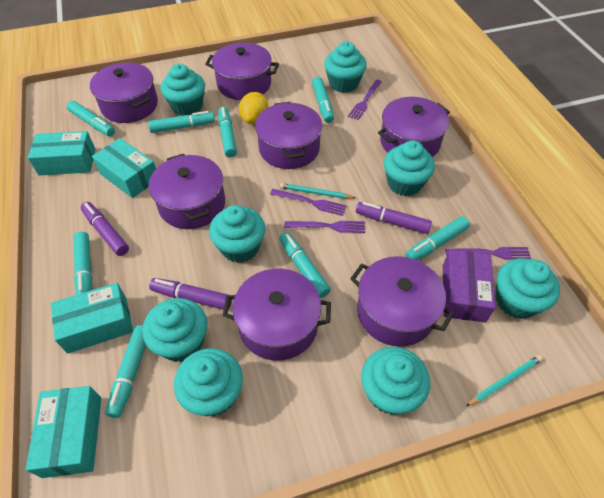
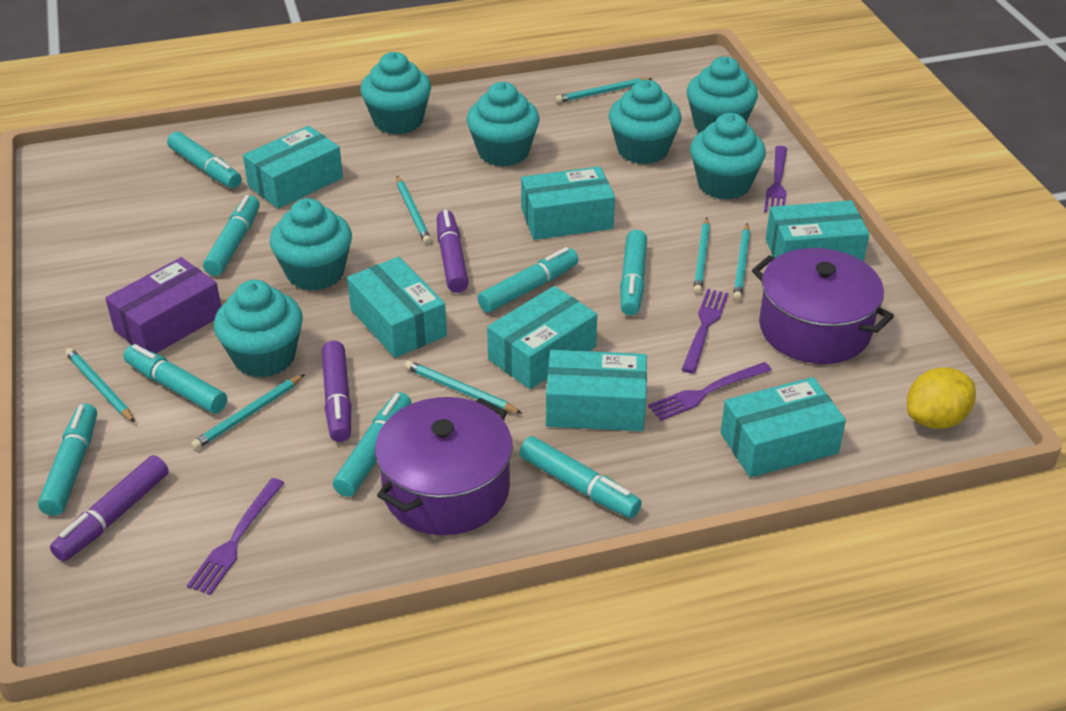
purple pot: [90,62,158,123] [149,154,225,229] [205,43,279,100] [223,269,331,361] [255,102,322,169] [350,256,454,347] [378,97,450,157] = 7 -> [375,397,513,535] [752,248,894,364] = 2
turquoise box: [26,386,101,478] [28,131,96,175] [51,283,133,354] [92,138,156,198] = 4 -> [243,126,343,209] [347,257,447,358] [487,286,597,389] [521,166,615,240] [546,350,647,431] [721,377,846,478] [766,200,869,262] = 7
turquoise cupcake: [142,298,207,362] [161,64,205,116] [174,348,243,416] [209,205,265,263] [324,42,367,93] [361,347,430,415] [384,141,435,196] [496,258,560,319] = 8 -> [214,280,303,378] [270,198,352,291] [360,52,431,134] [467,82,540,167] [609,80,682,164] [687,57,758,132] [690,113,766,200] = 7
turquoise pencil: [280,183,356,199] [466,355,543,406] = 2 -> [65,348,135,423] [191,374,305,450] [396,176,431,244] [405,360,523,414] [556,78,653,103] [693,218,710,294] [733,223,750,301] = 7

